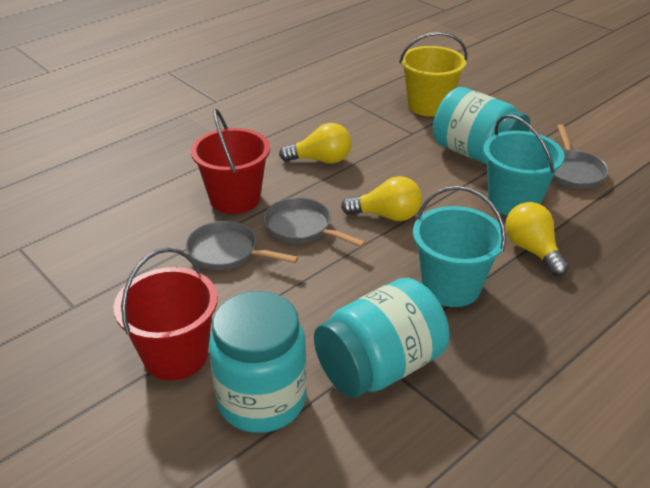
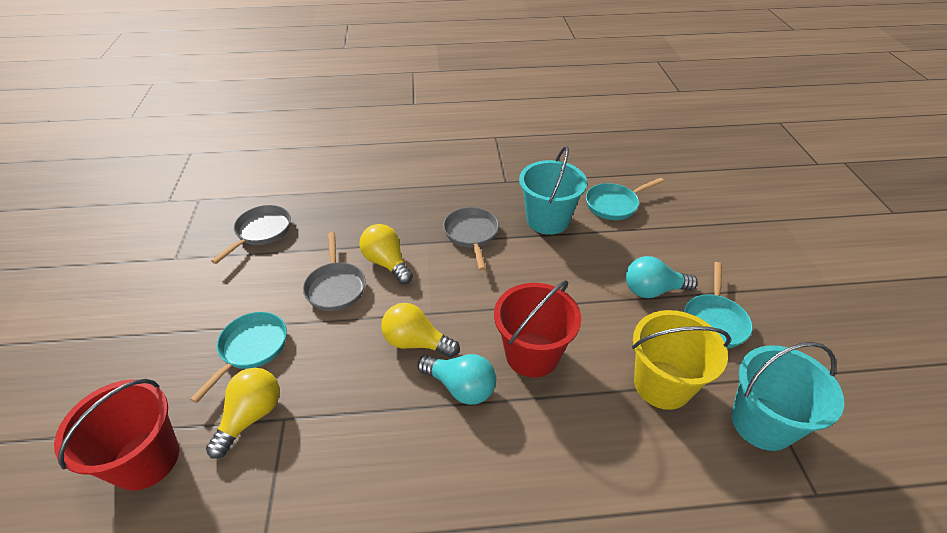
turquoise jar: [209,291,307,433] [314,278,449,398] [433,87,530,164] = 3 -> none = 0
turquoise light bulb: none = 0 -> [417,354,496,405] [626,256,698,298] = 2
turquoise pan: none = 0 -> [190,312,287,403] [586,178,664,220] [684,262,753,348] = 3

